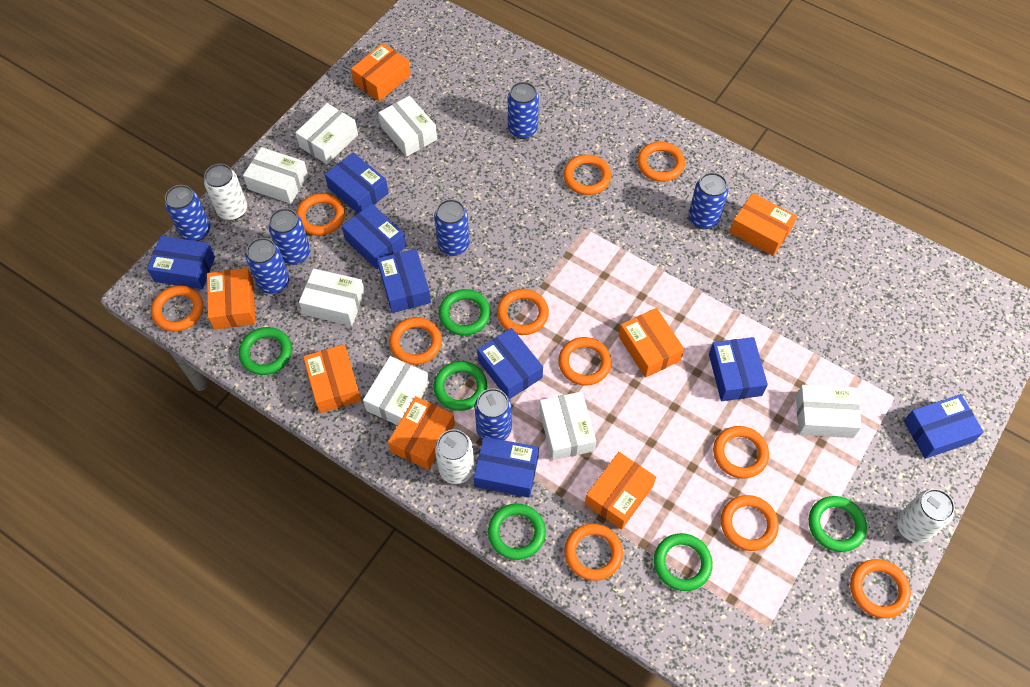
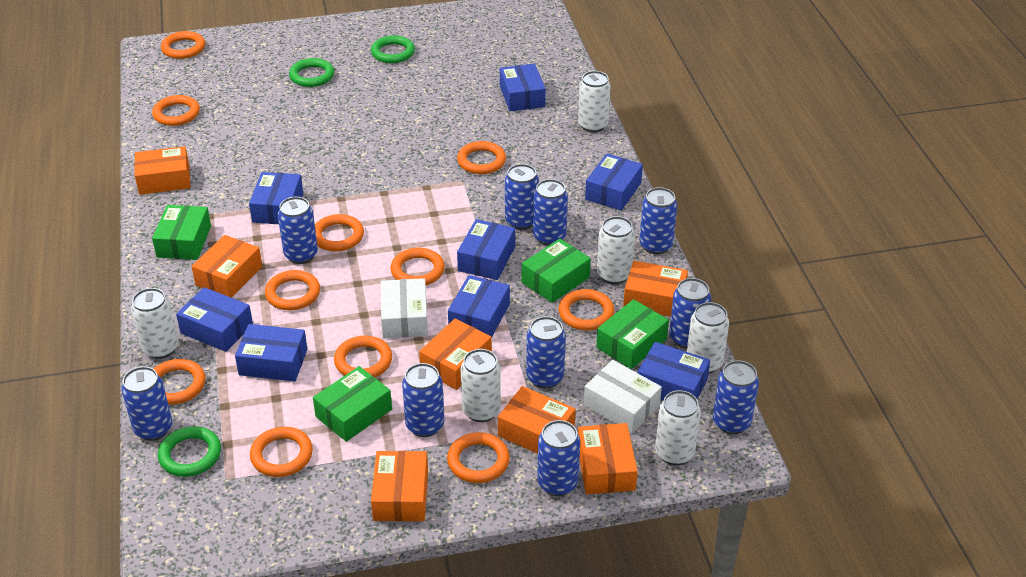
blue can: [165,185,210,241] [246,238,289,294] [268,208,310,265] [434,199,470,256] [474,388,512,440] [508,82,539,139] [689,172,728,229] = 7 -> [122,366,172,441] [278,197,318,264] [402,363,445,437] [505,164,539,230] [526,316,566,389] [533,179,568,246] [537,420,580,496] [639,187,677,254] [669,278,711,349] [713,360,759,434] = 10
green box: none = 0 -> [152,205,211,260] [313,366,392,442] [522,239,591,303] [596,299,669,369] = 4
green ring: [239,327,292,375] [433,361,487,411] [439,289,491,336] [488,503,546,560] [654,533,713,591] [809,496,867,552] = 6 -> [158,426,221,477] [289,58,334,87] [371,35,415,63] = 3
white box: [243,147,308,204] [295,103,358,164] [299,268,365,326] [363,356,429,425] [379,96,437,157] [539,391,596,460] [796,385,862,438] = 7 -> [381,278,428,338] [584,360,662,434] = 2
white can: [204,164,247,221] [435,429,475,484] [897,489,955,543] = 3 -> [131,288,179,359] [461,349,501,422] [578,71,611,133] [597,216,635,284] [655,390,701,465] [687,302,729,374] = 6

